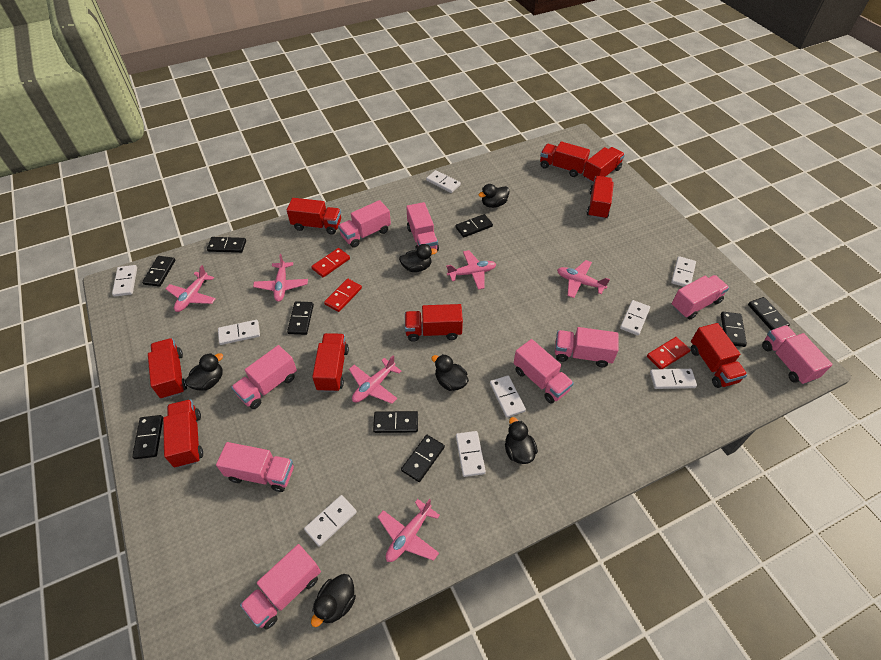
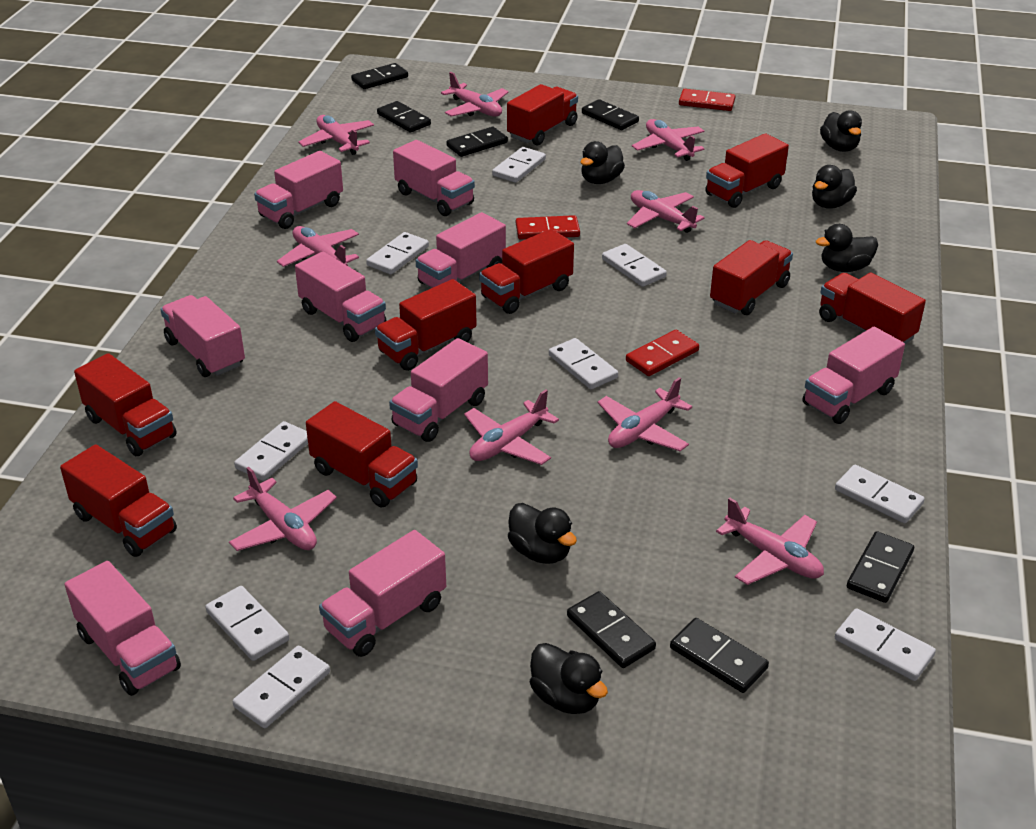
black domino: [132,415,163,459] [142,256,175,287] [207,237,246,253] [287,301,314,335] [373,411,418,433] [401,435,445,482] [455,214,493,237] [721,312,747,347] [748,297,790,330] = 9 -> [351,63,408,89] [377,101,431,133] [447,127,508,157] [567,591,656,668] [582,99,639,130] [670,618,769,693] [847,531,914,603] = 7
pink plane: [166,265,216,312] [253,254,308,302] [349,355,401,404] [378,499,440,562] [446,250,496,290] [557,260,610,298] = 6 -> [229,467,337,551] [277,226,359,267] [298,115,374,155] [441,72,509,117] [464,390,559,465] [598,377,692,451] [627,190,705,233] [632,119,705,161] [716,498,824,585] = 9

